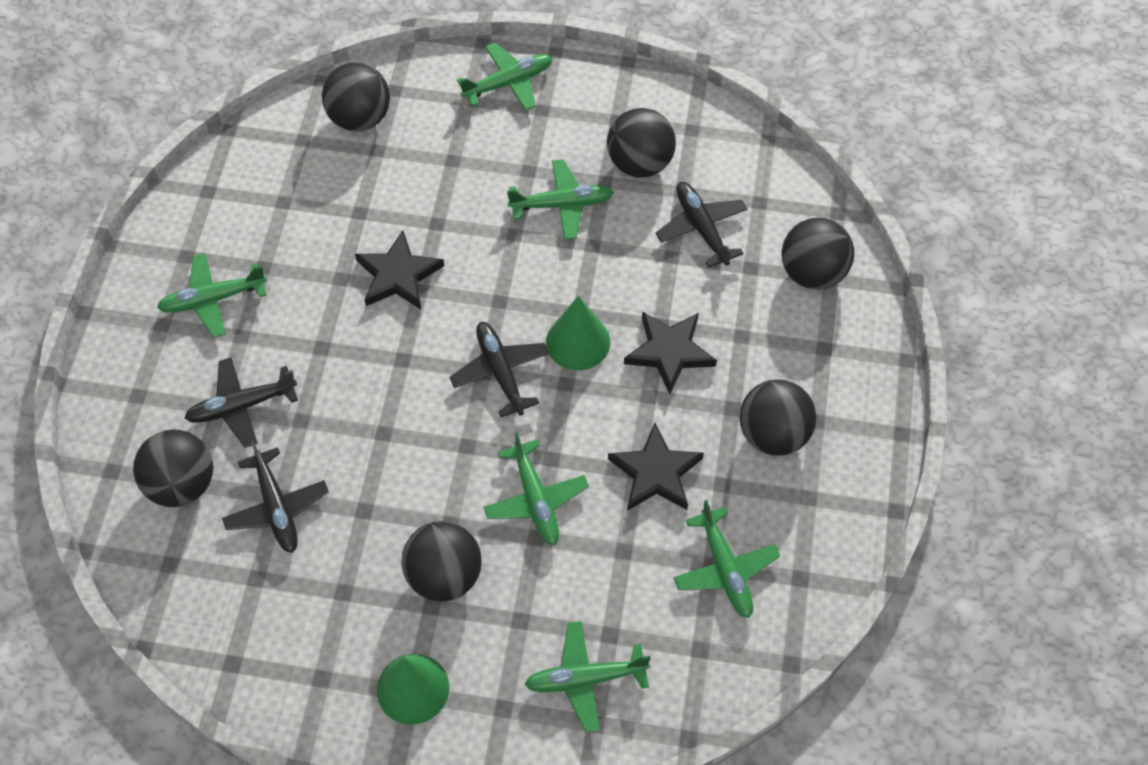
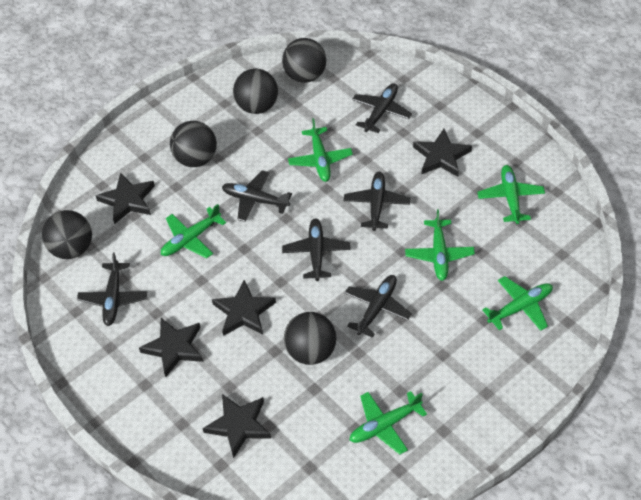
black ball: [133,429,213,507] [322,62,390,131] [401,521,482,602] [607,108,676,178] [740,380,816,456] [782,217,854,290] = 6 -> [42,210,92,259] [170,121,217,167] [233,69,278,114] [282,38,326,83] [284,312,337,365] = 5
black plane: [184,358,298,448] [222,441,329,553] [449,322,549,418] [656,182,747,268] = 4 -> [77,253,147,326] [222,170,292,222] [282,219,351,281] [344,172,410,231] [345,275,412,338] [352,83,412,133] = 6
black star: [355,230,444,309] [608,423,704,511] [624,311,717,394] = 3 -> [95,172,155,224] [139,318,203,377] [203,394,271,458] [212,280,276,336] [413,129,472,177] = 5
green cone: [377,654,449,725] [546,296,610,370] = 2 -> none = 0

